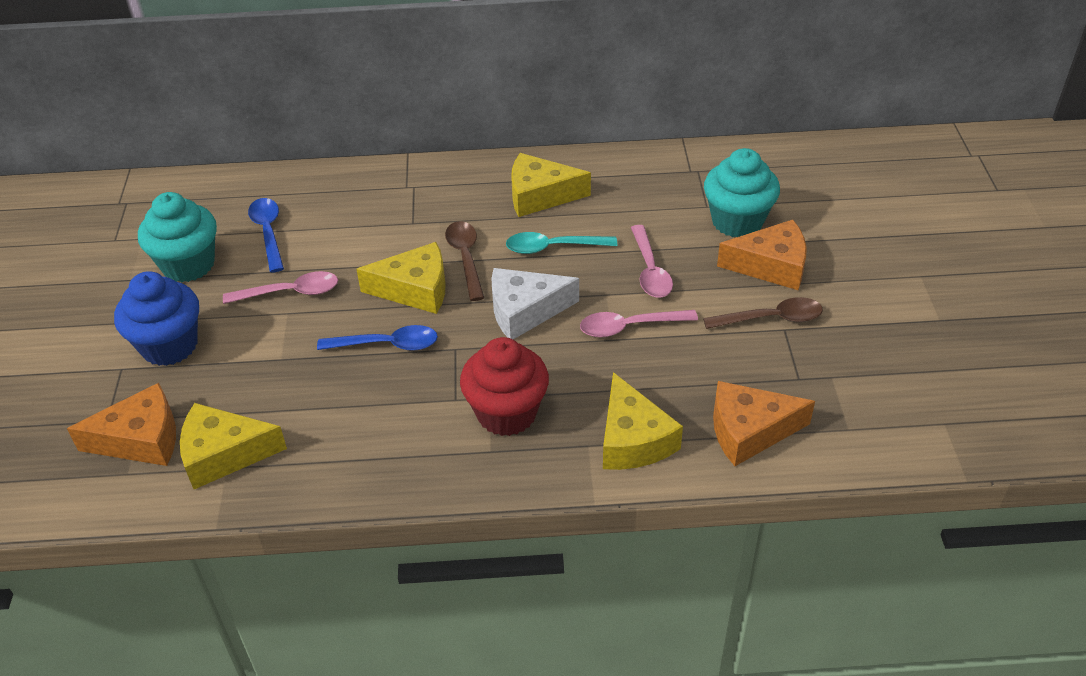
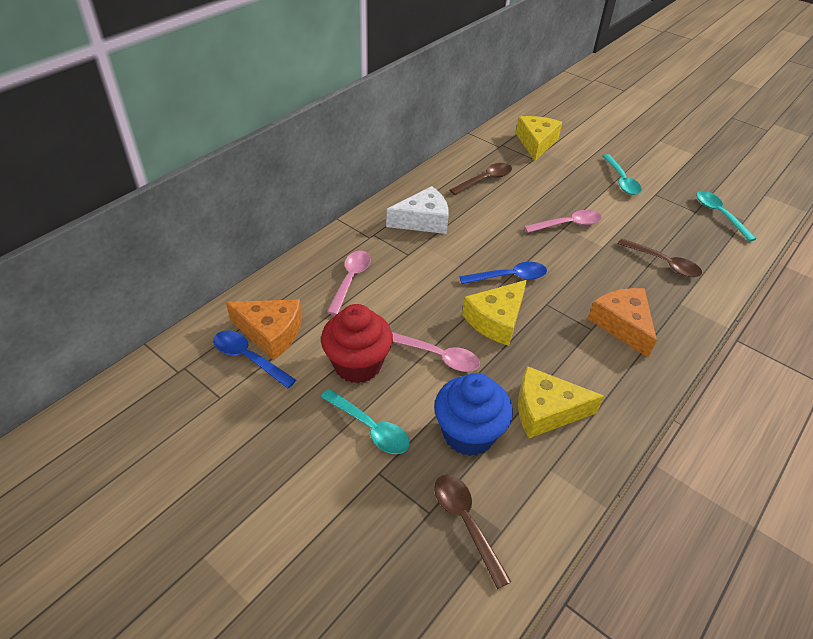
brown spoon: [445,221,484,301] [703,297,823,329] = 2 -> [434,475,511,589] [449,163,512,195] [618,238,702,277] = 3
orange cheese: [67,383,176,466] [713,381,815,466] [717,220,807,290] = 3 -> [226,299,302,360] [588,288,657,358] = 2
turquoise cupcake: [138,192,217,282] [704,148,780,237] = 2 -> none = 0
turquoise spoon: [506,232,617,254] = 1 -> [321,389,410,454] [603,154,642,195] [696,191,757,242] = 3
yellow cheese: [180,403,287,489] [356,242,446,314] [511,153,591,217] [603,372,683,470] = 4 -> [462,280,527,346] [516,116,562,161] [518,366,604,438] = 3

